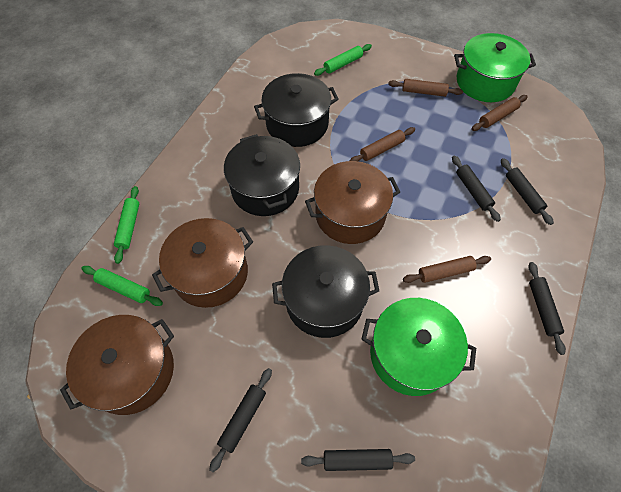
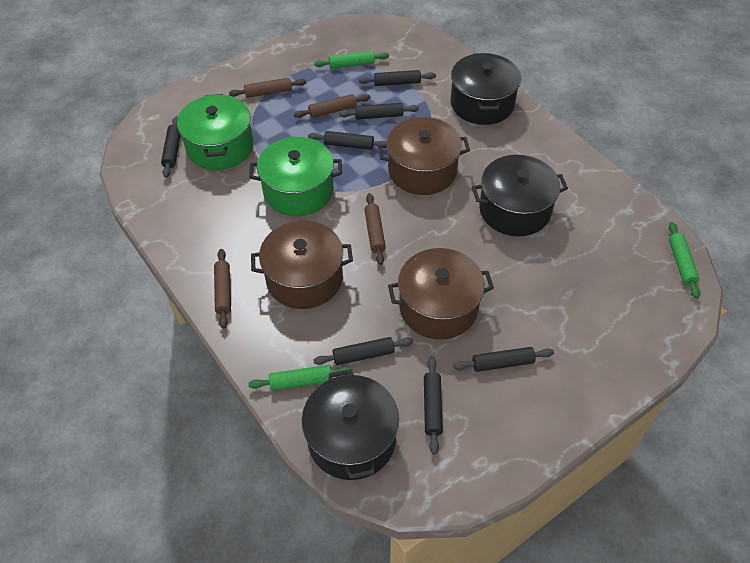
black rolling pin: [209,368,272,472] [301,449,415,471] [452,155,501,222] [501,158,554,225] [529,262,566,355] = 5 -> [161,116,181,178] [308,131,387,150] [313,337,413,365] [339,103,419,120] [359,70,436,86] [424,356,443,455] [453,347,554,372] = 7

